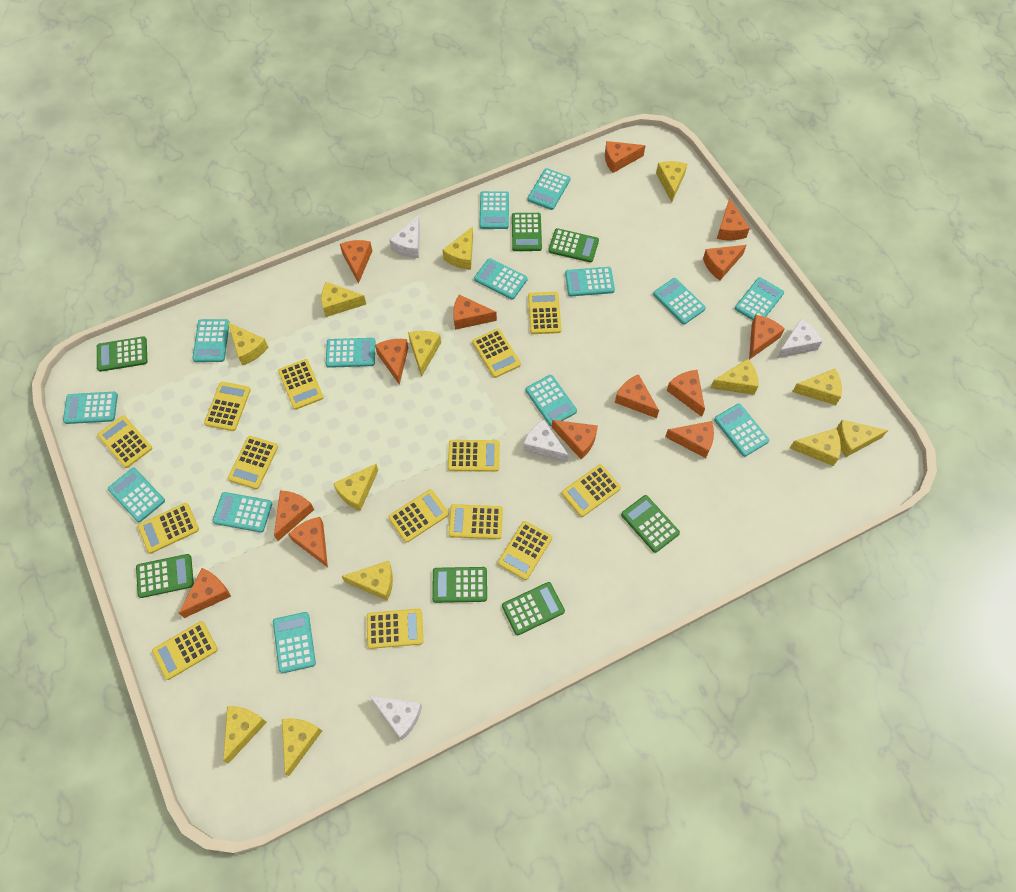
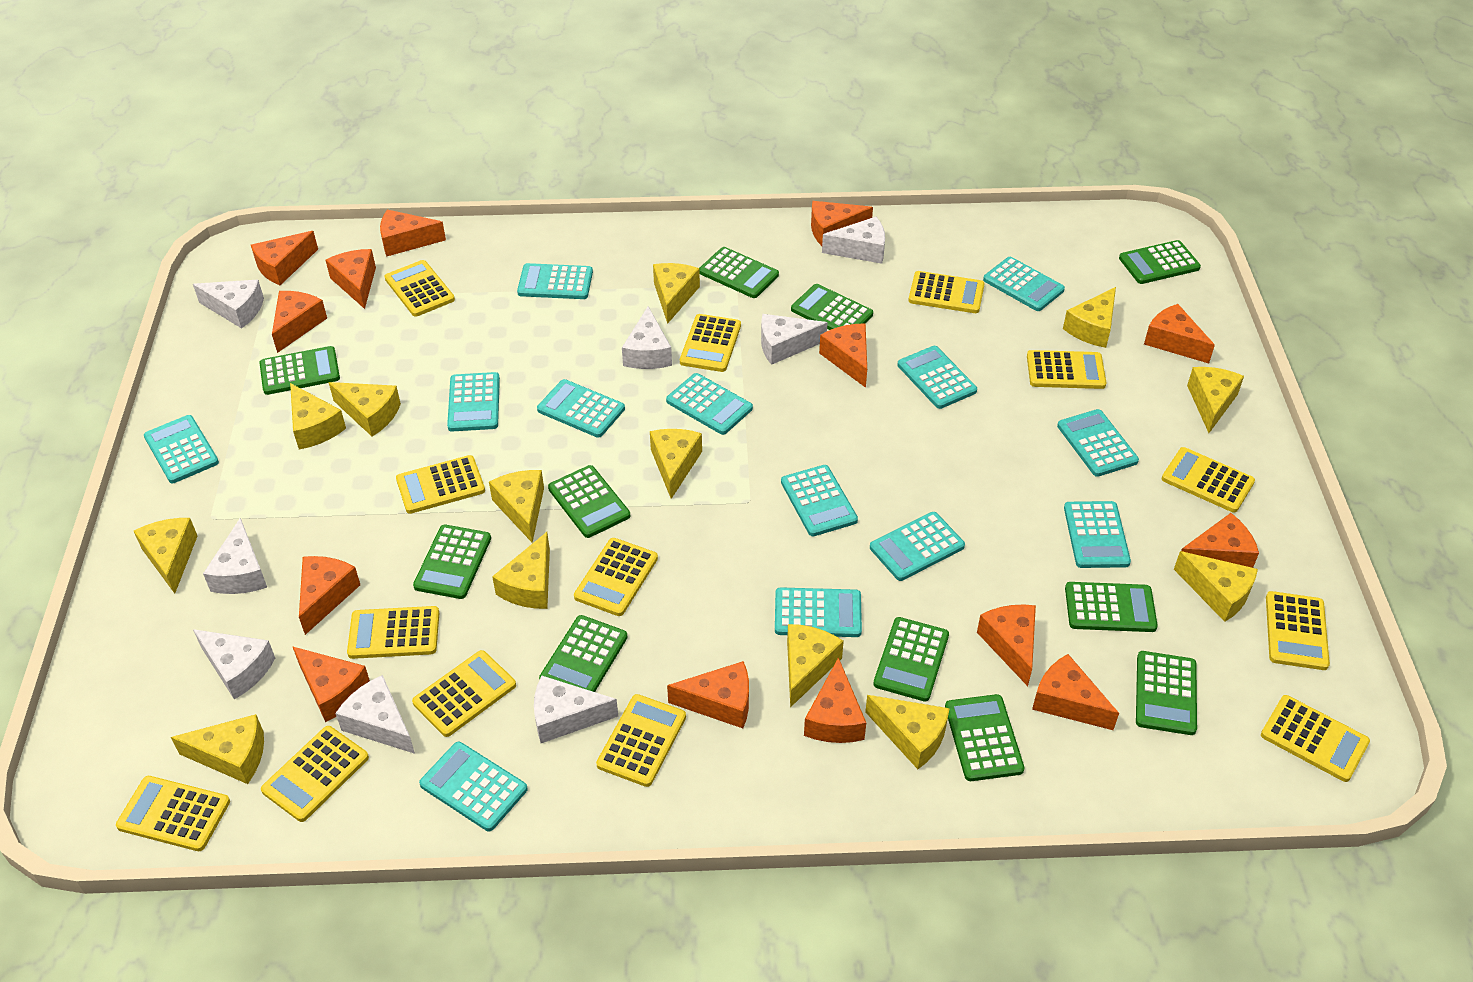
green calculator: [97,336,147,372] [136,554,194,598] [432,567,487,603] [502,582,565,635] [512,213,542,251] [548,228,599,262] [621,495,680,553] = 7 -> [259,346,340,395] [413,525,491,599] [539,615,628,692] [548,465,630,538] [699,247,779,298] [791,284,873,330] [873,617,949,702] [945,694,1025,781] [1065,582,1158,632] [1119,240,1201,284] [1136,651,1197,735] = 11
turquoise calculator: [63,392,118,424] [108,468,165,522] [192,319,230,362] [212,492,272,532] [273,612,316,673] [326,338,375,368] [474,258,528,300] [479,191,509,229] [526,375,577,426] [528,168,570,210] [565,267,615,296] [653,278,706,324] [714,404,769,457] [735,277,784,320] = 14 -> [144,415,219,483] [419,742,528,831] [447,372,500,431] [517,263,593,299] [537,379,625,438] [666,373,753,435] [775,587,862,637] [781,465,858,536] [870,512,965,581] [898,346,977,409] [983,257,1065,311] [1057,409,1139,477] [1064,501,1131,568] = 13
white cheese: [369,695,422,740] [389,215,420,258] [523,420,569,462] [777,319,822,358] = 4 -> [193,280,264,329] [193,629,275,699] [203,518,267,594] [335,675,415,754] [534,676,618,743] [622,306,672,369] [761,314,828,365] [822,217,885,264] = 8

